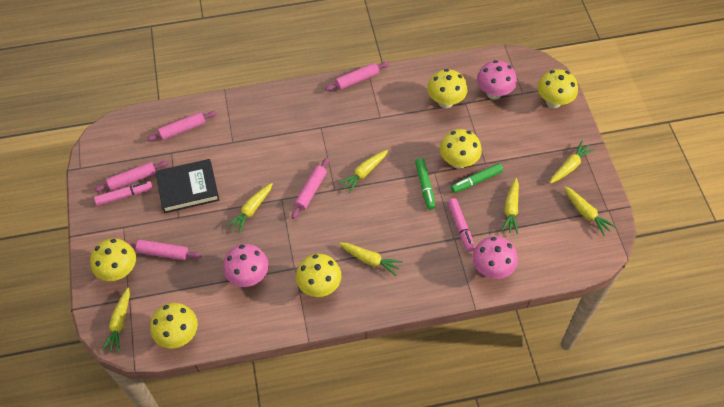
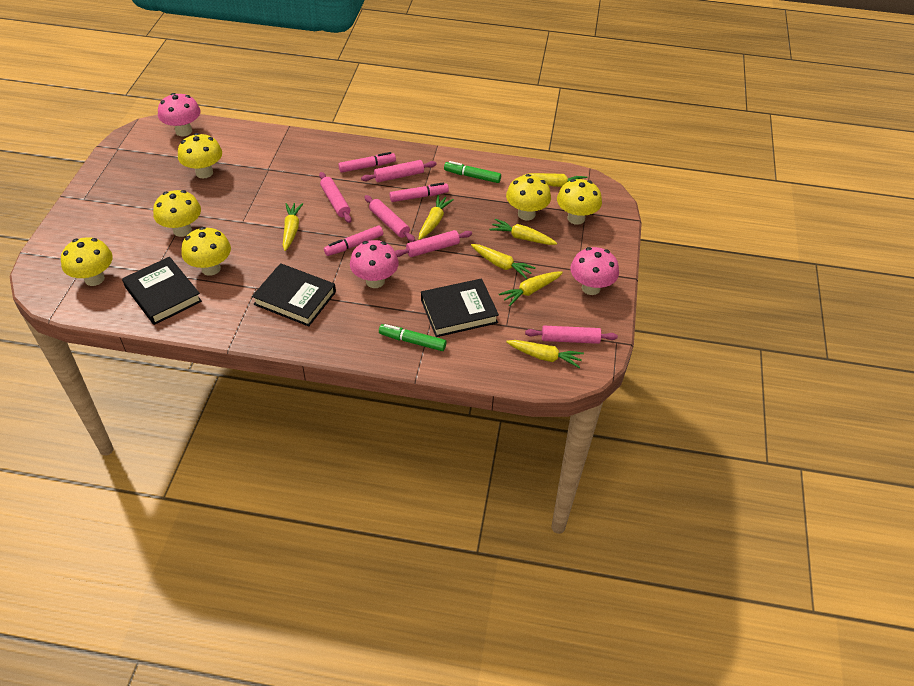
black book: [156,159,219,213] = 1 -> [122,257,202,325] [252,263,336,326] [421,279,499,337] = 3
pink marker: [94,181,153,206] [448,198,475,252] = 2 -> [324,226,383,256] [338,152,396,173] [390,182,449,202] = 3

